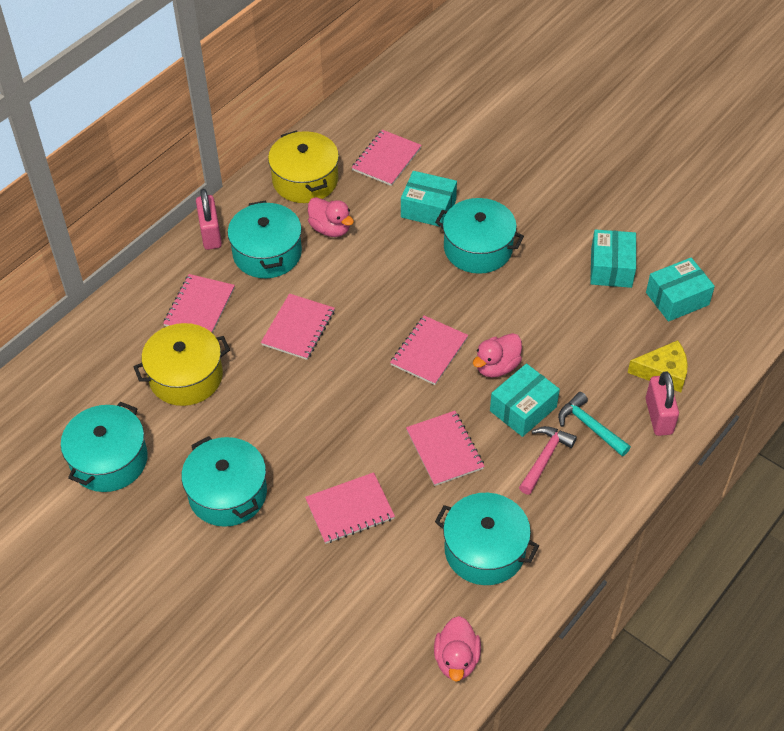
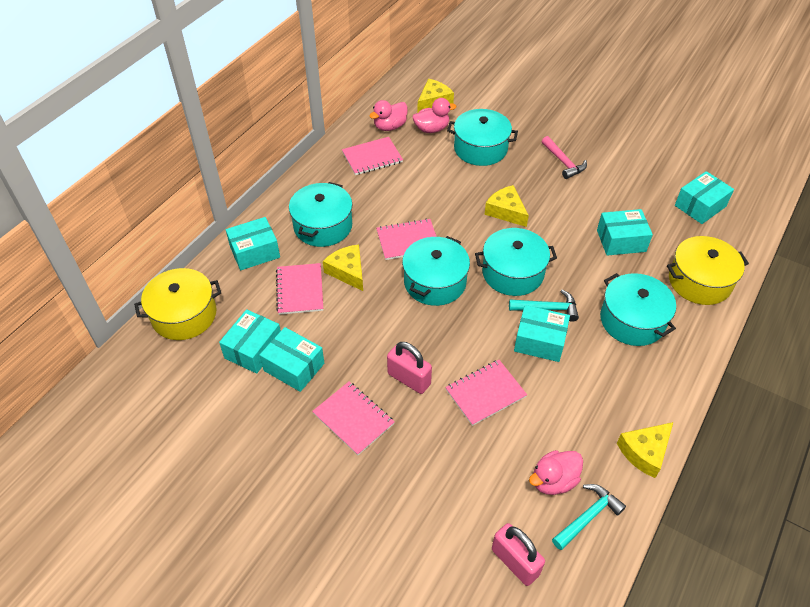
pink notebook: [163,274,235,333] [261,293,335,360] [305,472,395,544] [352,130,422,186] [390,315,468,385] [406,411,485,486] = 6 -> [276,263,323,315] [312,382,395,455] [342,137,403,175] [376,219,437,260] [445,360,527,426] = 5
turquoise box: [401,171,457,227] [490,364,560,437] [590,229,636,288] [646,258,715,322] = 4 -> [219,309,281,374] [226,217,280,271] [260,327,324,392] [514,305,570,362] [597,209,653,256] [675,171,734,224] = 6
turquoise hammer: [558,392,631,456] = 1 -> [509,290,579,322] [552,484,626,550] = 2
yellow cheese: [628,340,688,392] = 1 -> [323,244,363,291] [417,79,454,113] [485,185,529,227] [617,422,673,478] = 4

